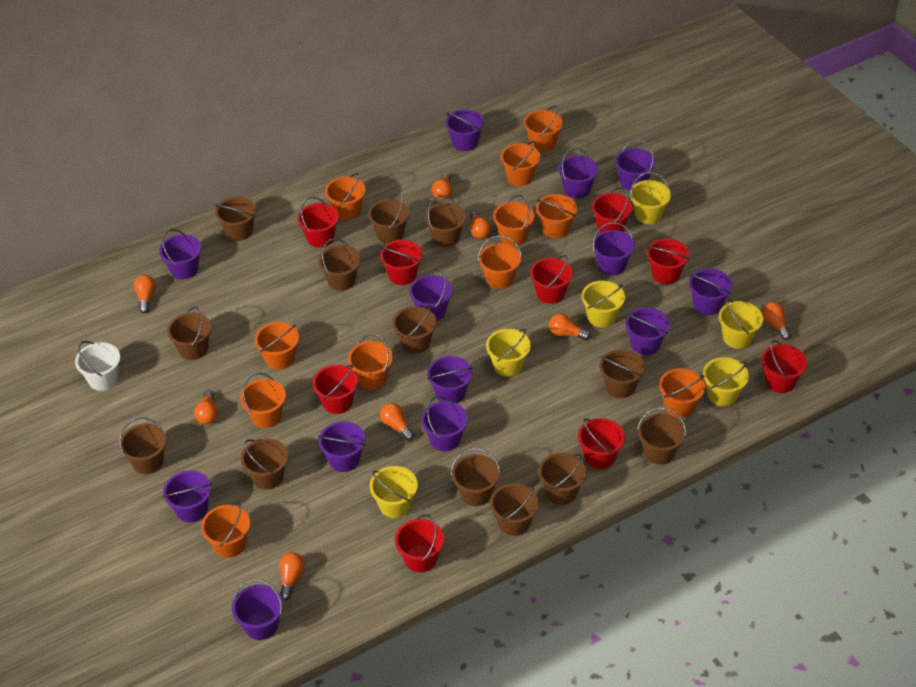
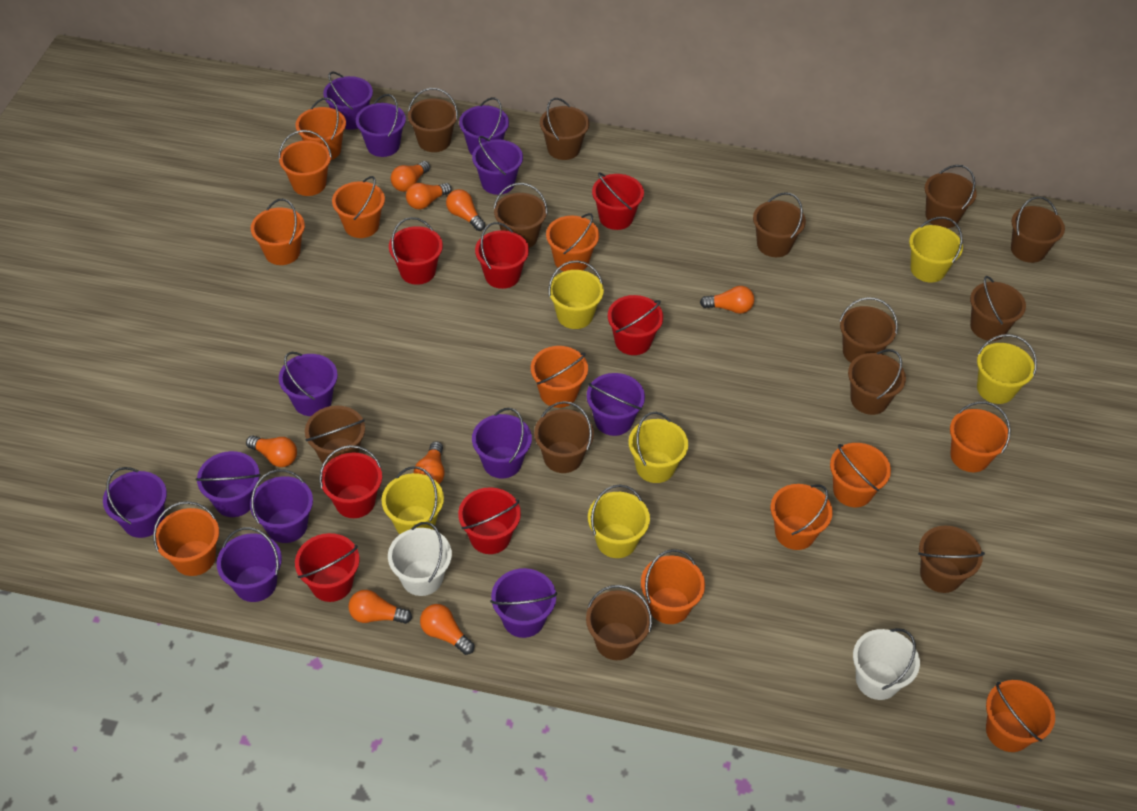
orange bucket: [201,502,250,558] [240,373,286,428] [255,322,299,370] [325,173,366,220] [348,334,393,389] [478,235,522,289] [493,195,534,246] [501,141,540,186] [524,106,563,152] [536,194,577,238] [659,368,705,418] = 11 -> [153,501,219,576] [251,199,305,265] [278,130,332,196] [295,98,346,160] [332,176,385,238] [531,346,588,408] [546,213,599,272] [641,549,705,624] [771,484,833,550] [830,443,891,507] [950,402,1011,472] [986,680,1055,752] = 12
purple bucket: [159,229,201,279] [163,470,212,523] [232,579,283,640] [318,421,365,472] [409,269,452,321] [421,396,468,451] [427,356,473,404] [445,109,484,151] [558,148,598,199] [592,222,635,275] [615,140,656,191] [625,307,670,355] [689,268,732,315] = 13 -> [103,467,167,538] [196,451,261,517] [217,527,282,602] [250,469,313,543] [279,352,338,416] [323,71,373,130] [356,94,406,157] [459,97,509,155] [472,136,523,195] [472,408,532,478] [490,568,557,638] [587,373,645,436] = 12
red bucket: [297,197,339,248] [312,365,358,414] [380,240,422,285] [395,514,444,572] [530,255,573,304] [578,418,625,469] [592,187,633,233] [647,238,690,284] [761,340,807,393] = 9 -> [295,533,360,602] [319,445,382,518] [389,217,443,285] [458,487,521,554] [475,222,529,289] [592,172,644,230] [608,295,663,355] = 7
white bucket: [75,341,120,391] = 1 -> [388,522,452,596] [853,628,920,700] = 2

